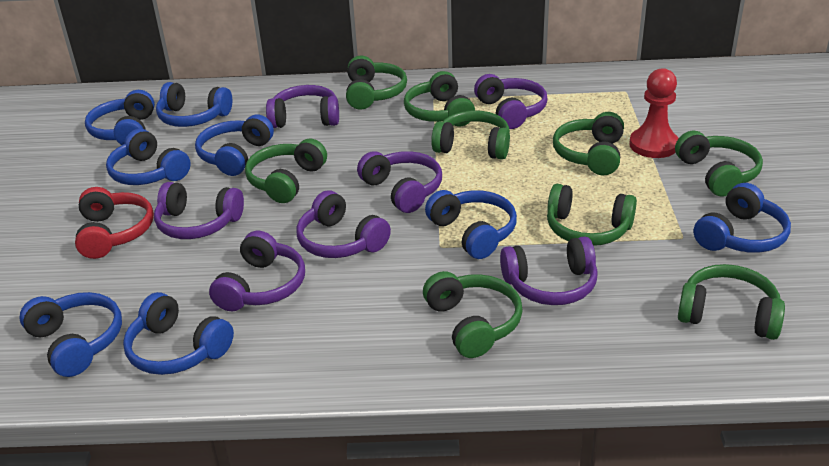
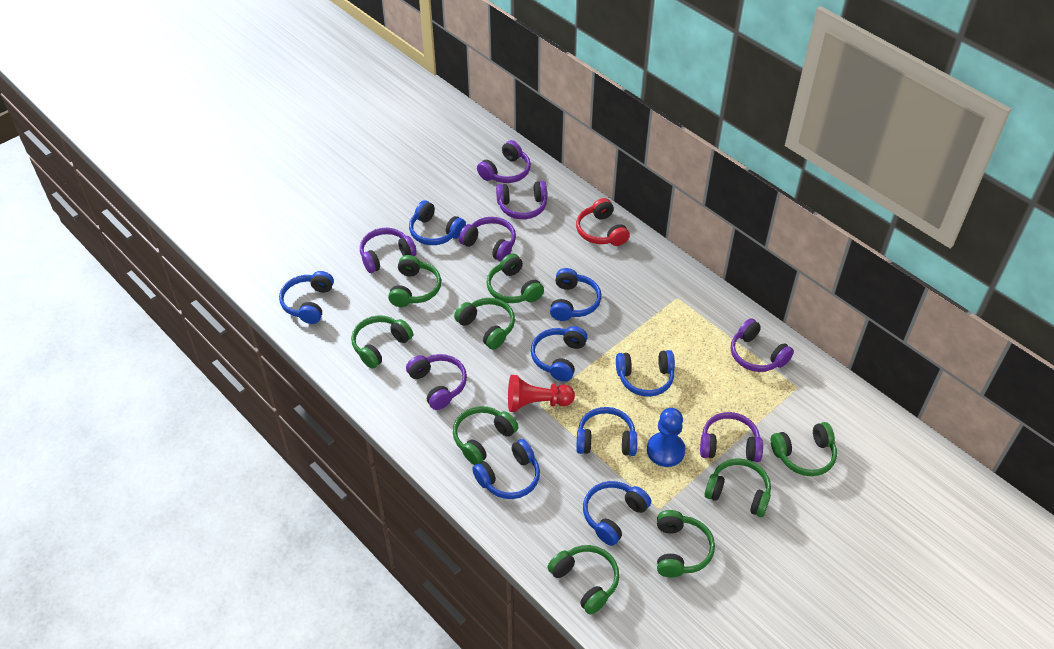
blue pawn: none = 0 -> [647,408,685,467] = 1

